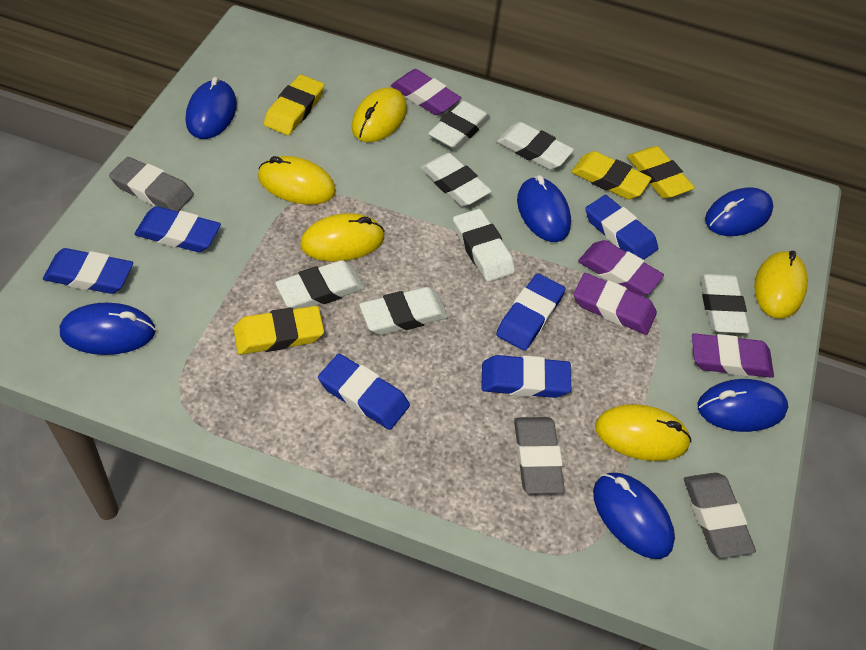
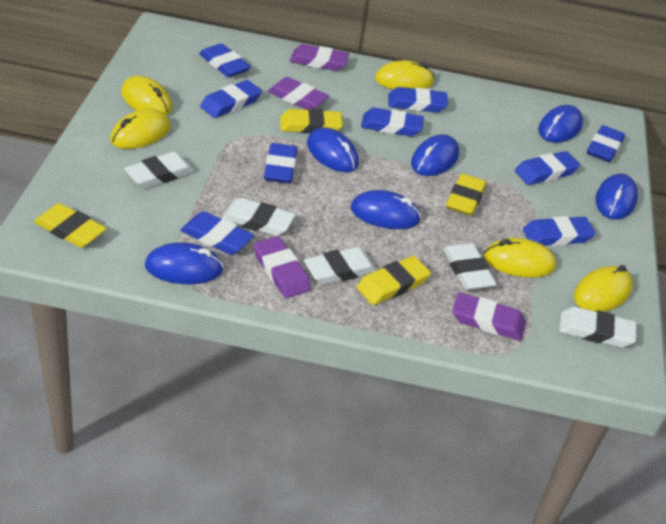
blue eraser: [43,248,133,294] [134,206,221,252] [318,354,410,430] [481,355,571,398] [496,273,565,351] [585,195,658,260] = 6 -> [180,211,254,255] [199,43,251,77] [200,80,262,118] [264,143,297,183] [361,108,424,136] [388,87,448,113] [515,151,580,185] [523,216,595,246] [587,125,625,162] = 9
grey eraser: [109,157,194,212] [514,417,565,494] [684,473,756,558] = 3 -> none = 0
white eraser: [275,260,365,309] [359,287,448,335] [420,153,492,207] [428,101,490,150] [453,209,515,282] [497,122,574,170] [700,274,750,333] = 7 -> [124,151,195,189] [222,198,295,236] [304,247,377,285] [443,243,497,290] [559,307,636,347] = 5

